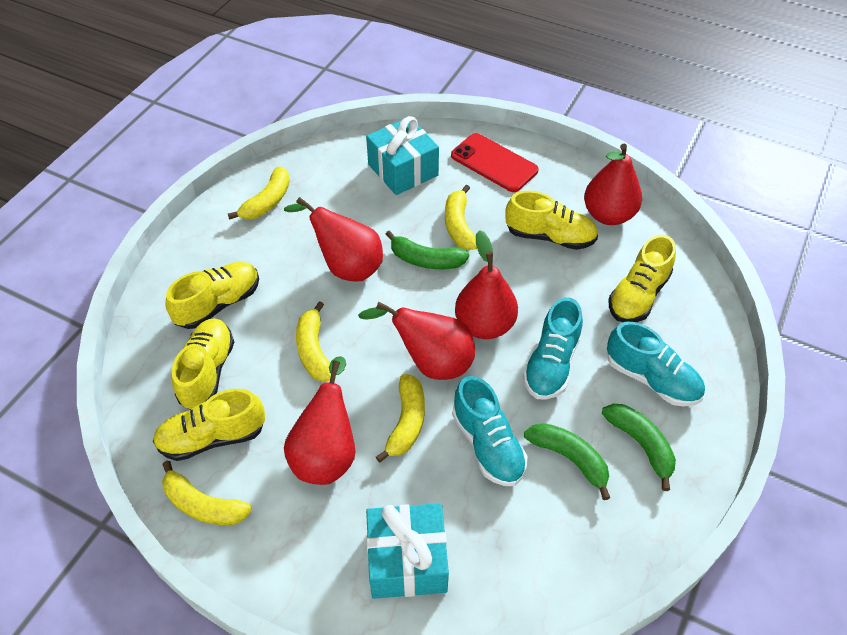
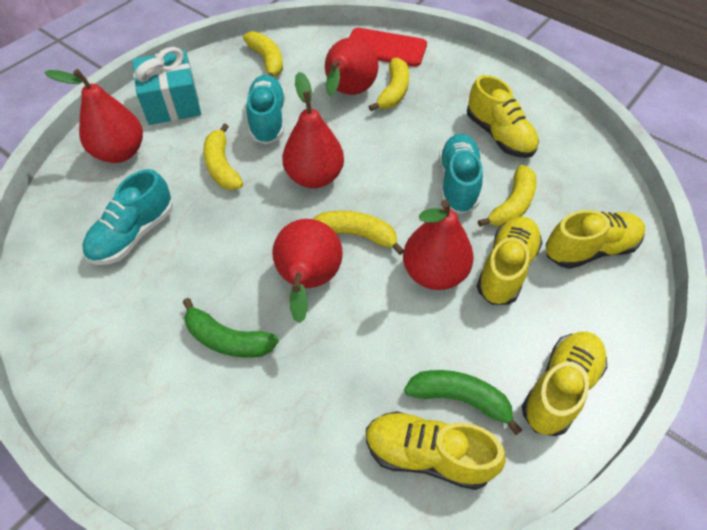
green banana: [385,231,470,269] [524,423,610,500] [602,404,676,491] = 3 -> [183,298,279,358] [404,370,522,435] = 2
turquoise gift: [366,116,439,195] [366,503,449,599] = 2 -> [132,47,201,125] = 1

